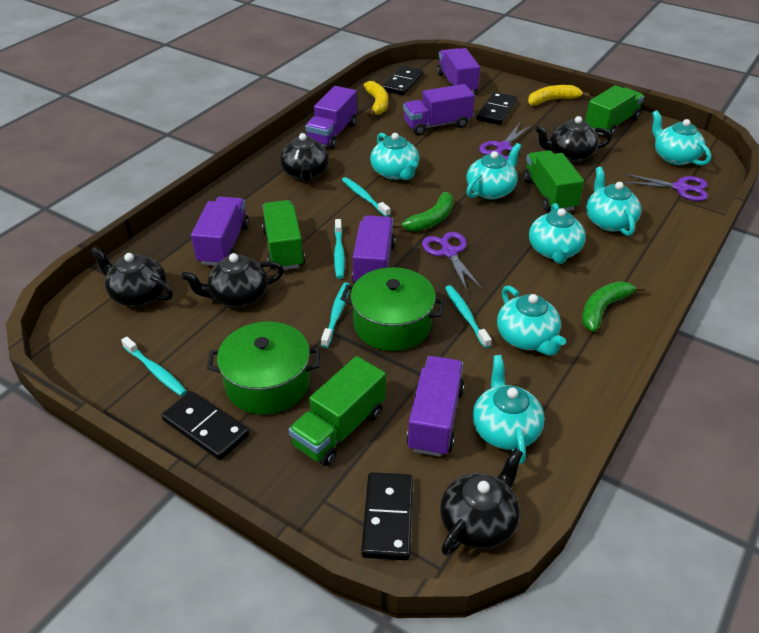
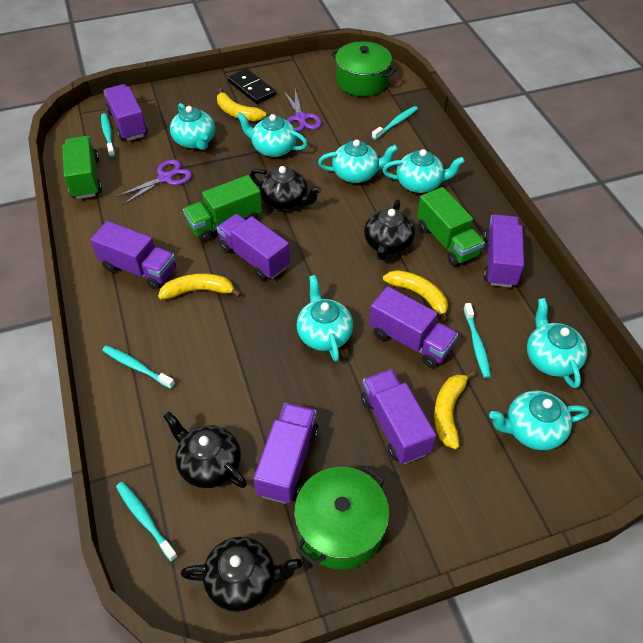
black domino: [161,391,249,460] [361,472,413,560] [382,66,423,95] [476,92,517,125] = 4 -> [228,68,276,104] = 1
black teapot: [90,246,173,306] [181,253,284,307] [280,132,329,182] [440,448,523,556] [535,116,612,162] = 5 -> [163,412,247,488] [181,537,302,612] [250,166,322,210] [364,199,415,260] = 4
green banana: [393,192,454,232] [582,282,646,332] = 2 -> none = 0
green truck: [262,200,305,271] [289,356,386,466] [524,150,584,211] [585,85,644,136] = 4 -> [62,136,102,199] [183,175,262,242] [417,187,485,266] = 3
purple scissors: [422,232,482,291] [479,123,532,160] [623,174,708,201] = 3 -> [116,160,192,205] [284,89,322,132] = 2
purple truck: [191,197,249,266] [305,86,357,149] [352,216,396,284] [403,84,475,135] [406,356,465,457] [437,48,480,93] = 6 -> [90,221,176,289] [104,84,148,141] [217,214,290,280] [254,403,318,504] [361,369,436,464] [369,286,458,368] [483,214,524,288] = 7
yellow banana: [364,81,388,117] [528,85,590,106] = 2 -> [158,273,242,299] [217,88,266,121] [383,270,448,323] [434,370,476,449] = 4

